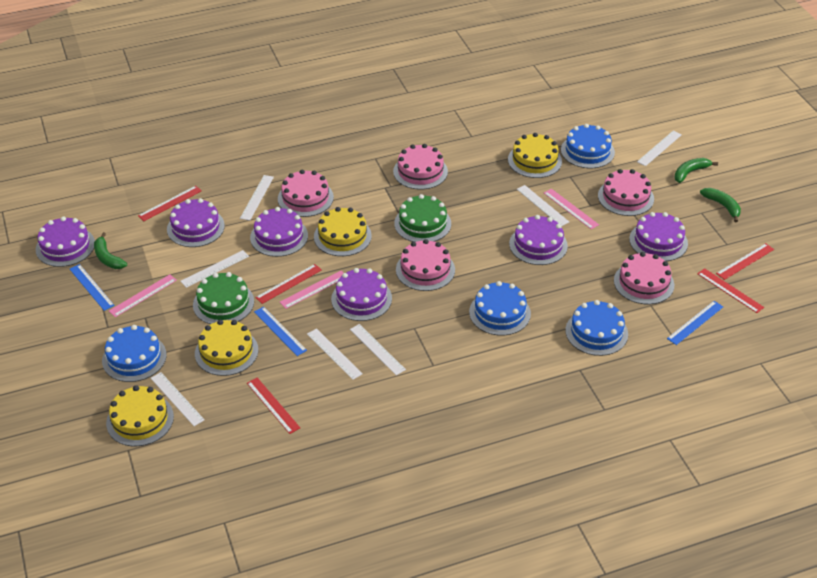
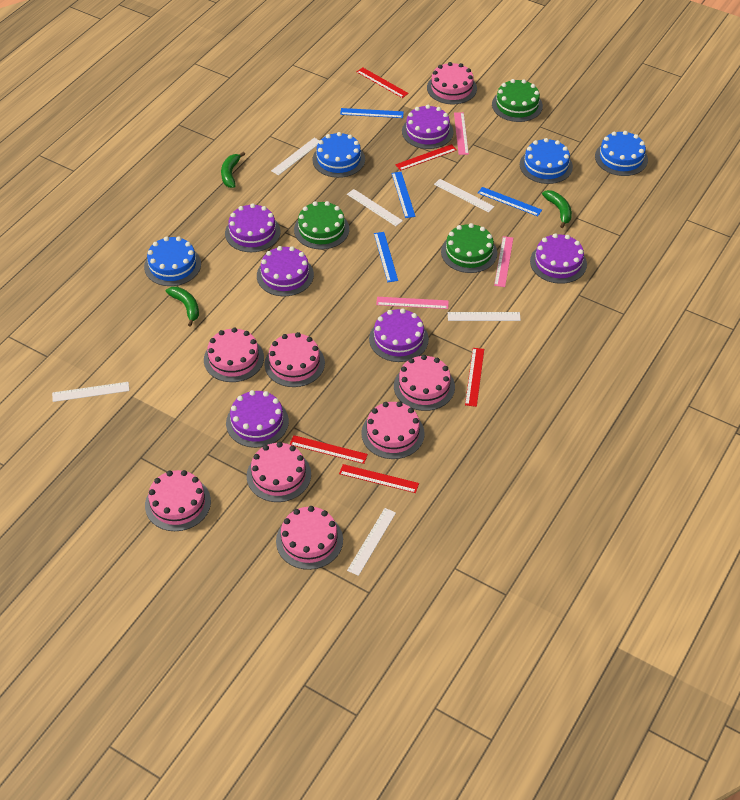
blue ruler: [70,264,115,311] [254,306,307,356] [667,301,723,345] = 3 -> [340,108,404,118] [374,232,398,282] [391,172,416,218] [478,187,542,216] = 4
green cake: [193,272,254,324] [394,194,451,242] = 2 -> [294,201,349,249] [441,223,497,273] [492,79,543,122] = 3
pink cake: [278,170,334,217] [393,144,448,190] [396,239,455,291] [598,169,654,216] [614,252,674,304] = 5 -> [145,470,211,531] [204,327,264,382] [247,442,311,502] [264,332,325,387] [276,506,343,570] [361,401,425,459] [394,355,455,411] [427,62,477,104] = 8
white ruler: [151,372,205,426] [180,250,249,288] [240,175,274,221] [307,328,363,380] [350,324,406,375] [517,185,569,226] [637,131,682,166] = 7 -> [52,382,129,402] [271,138,320,175] [347,189,403,226] [347,508,396,576] [434,179,495,213] [448,312,521,321] = 6
yellow cake: [106,385,174,446] [195,320,258,376] [314,207,372,256] [508,133,562,178] = 4 -> none = 0

